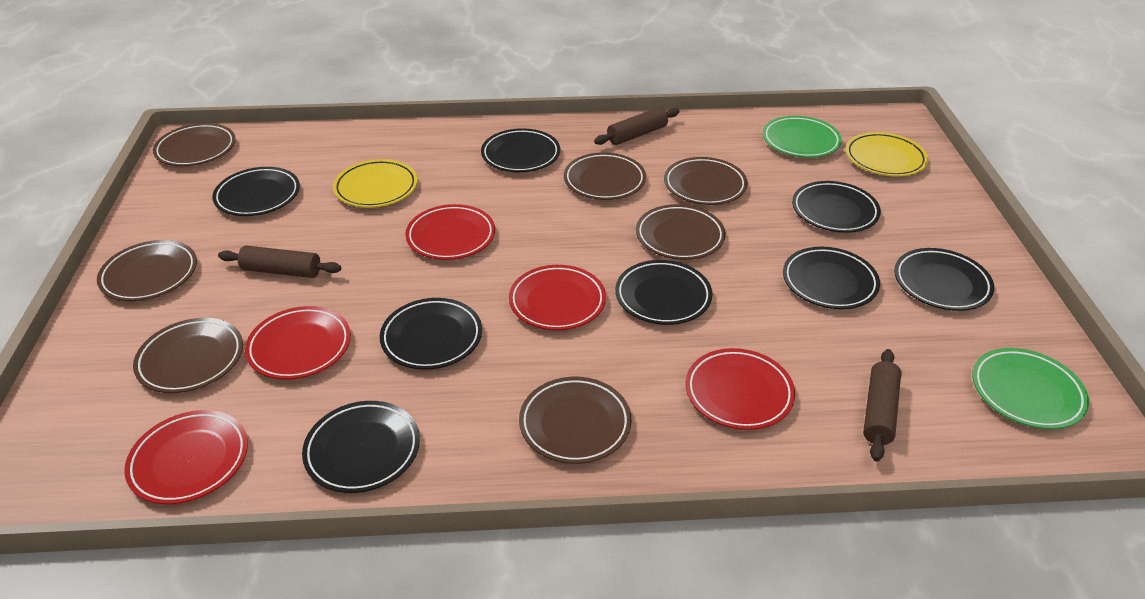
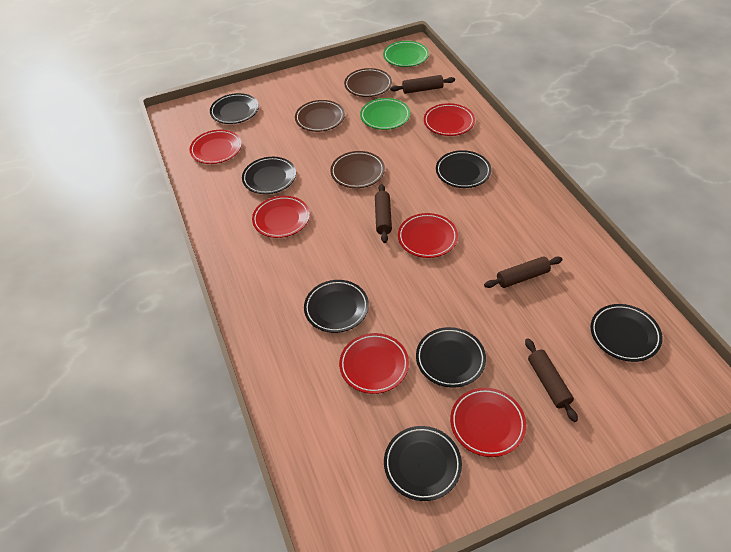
black plate: [212,167,300,216] [302,401,420,493] [380,298,482,370] [481,128,560,172] [615,260,712,325] [783,247,880,309] [792,181,881,233] [894,248,994,311] = 8 -> [210,93,259,124] [242,157,296,194] [304,280,369,333] [384,426,462,501] [416,327,486,388] [436,150,491,188] [590,304,663,362] = 7
brown plate: [97,240,197,301] [133,318,243,393] [153,123,236,166] [519,377,632,464] [564,152,646,200] [636,204,726,260] [664,157,748,205] = 7 -> [295,100,345,132] [330,151,385,188] [344,68,392,97] = 3
brown rolling pin: [218,246,341,278] [594,107,680,145] [863,349,901,461] = 3 -> [375,184,392,243] [390,75,455,94] [484,256,563,288] [525,338,578,422] = 4
red plate: [124,410,248,504] [245,306,351,380] [405,204,495,260] [509,265,606,330] [685,348,795,430] = 5 -> [190,130,242,164] [252,196,310,238] [339,333,409,394] [398,213,458,258] [424,103,475,136] [450,388,526,457] = 6
yellow plate: [333,159,418,208] [846,132,928,177] = 2 -> none = 0

